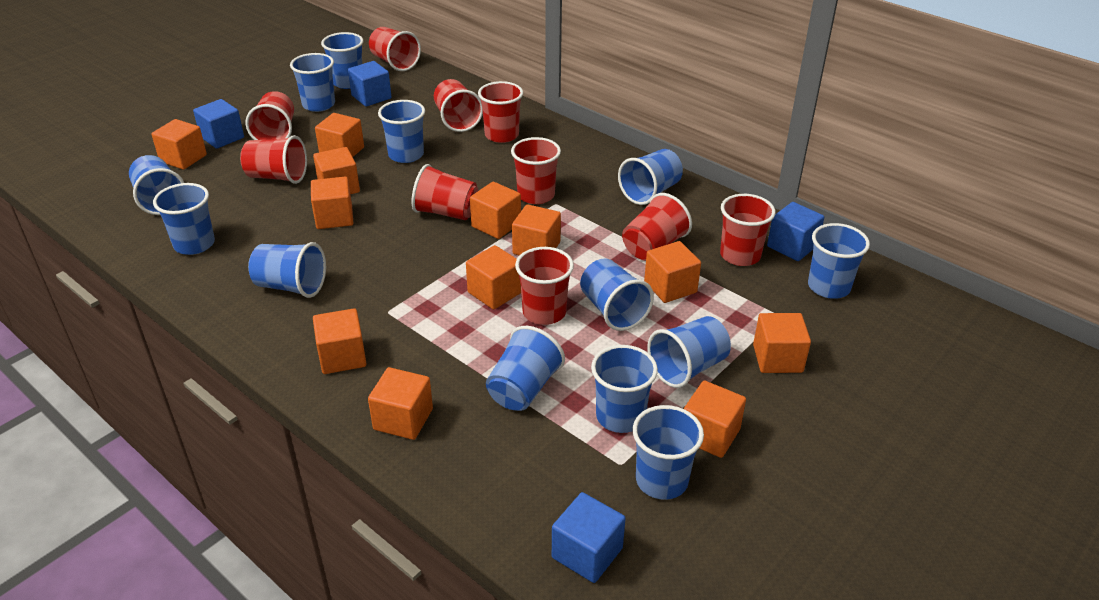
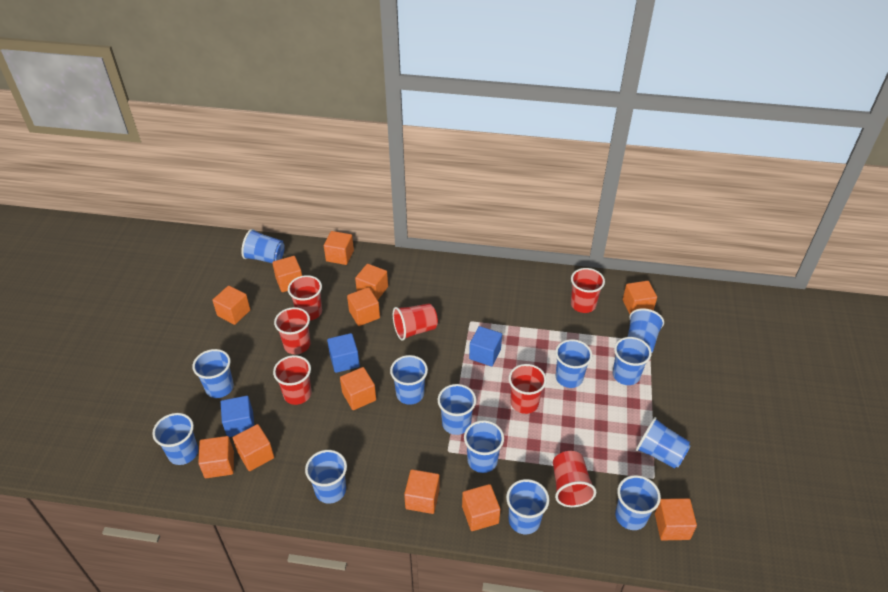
blue cube: [193,99,244,149] [348,61,392,107] [552,492,626,583] [767,202,824,261] = 4 -> [221,396,254,437] [327,333,360,373] [469,326,502,366] = 3
red cup: [240,135,307,184] [245,91,294,140] [369,27,421,71] [412,164,478,220] [434,79,483,132] [478,81,523,143] [511,137,561,204] [515,247,574,325] [622,193,692,261] [720,194,775,266] = 10 -> [273,355,312,405] [274,307,311,354] [288,275,322,321] [393,304,438,341] [509,364,547,414] [553,451,596,507] [571,268,605,313] = 7

